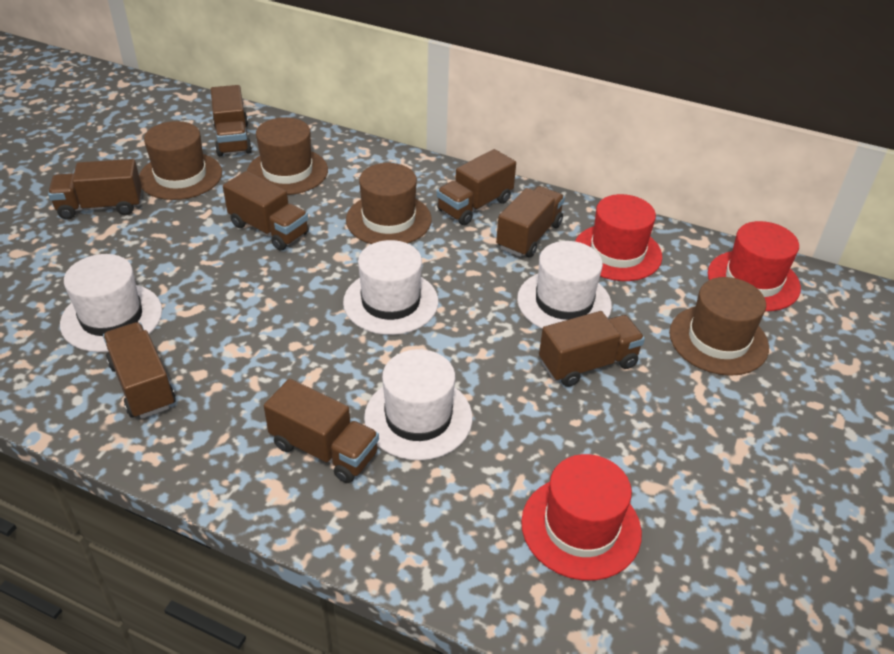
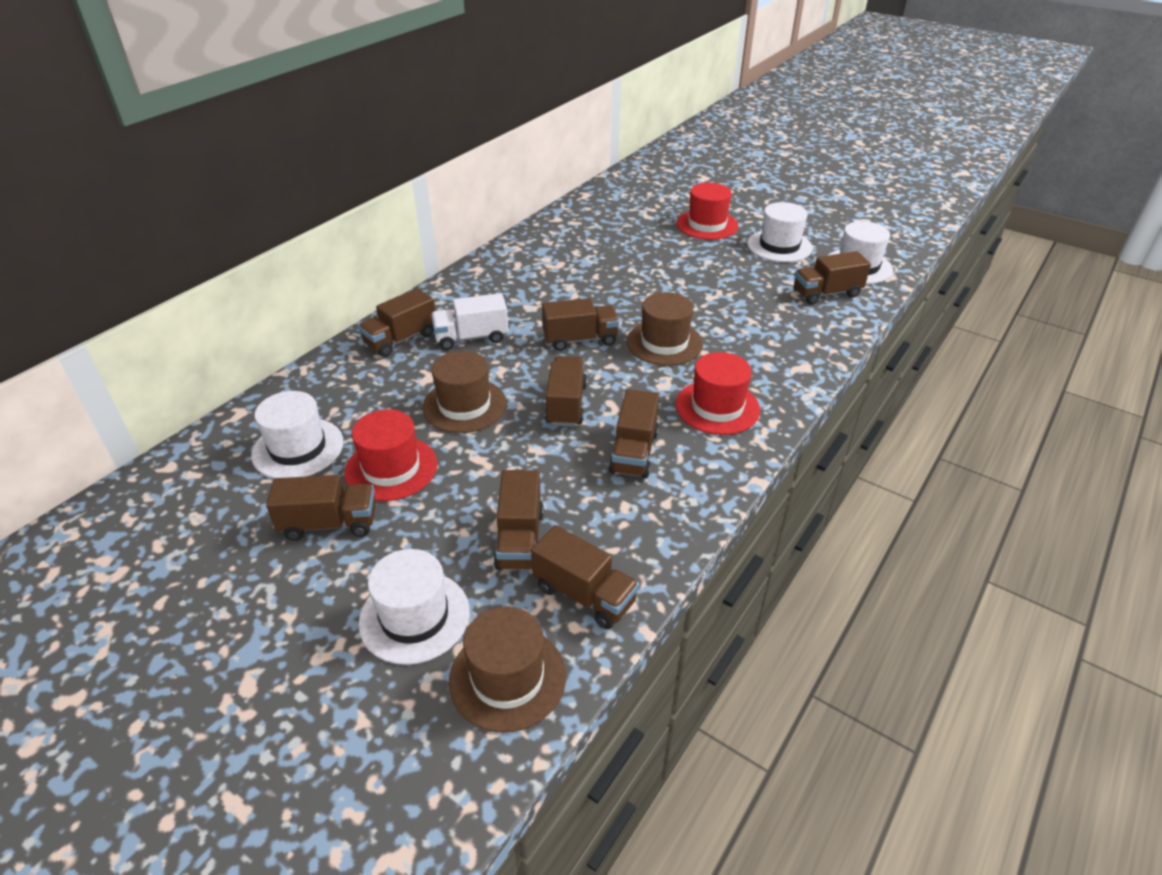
brown hat: [139,121,222,200] [247,117,328,195] [346,163,432,244] [669,277,769,376] = 4 -> [422,351,507,433] [449,607,566,733] [627,292,703,366] = 3
white truck: none = 0 -> [431,293,509,350] = 1

